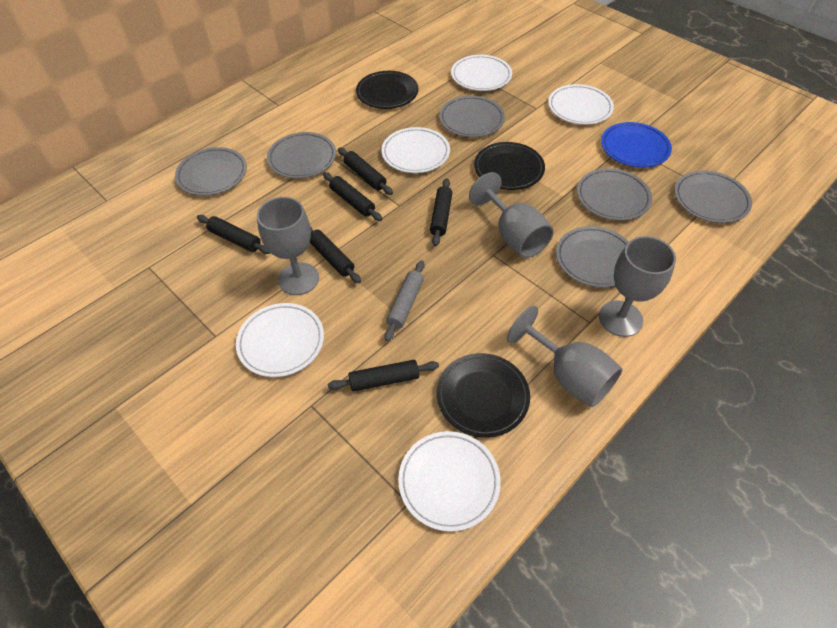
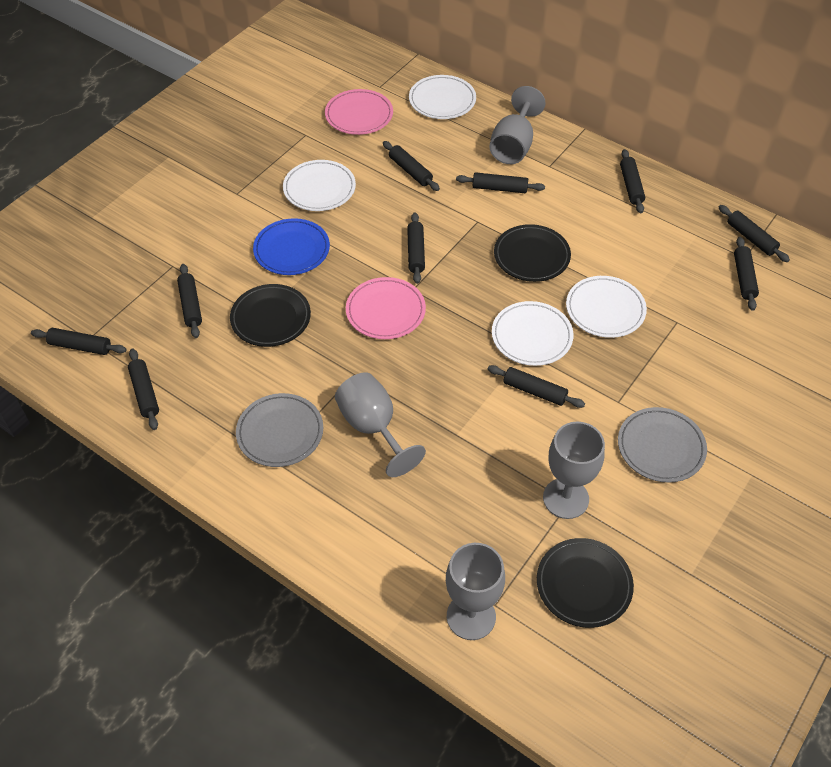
black rolling pin: [197,215,270,254] [310,226,361,283] [323,172,383,221] [328,360,439,391] [338,147,393,195] [430,178,452,246] = 6 -> [31,328,127,355] [128,349,159,430] [177,264,202,338] [383,141,440,191] [407,212,425,284] [456,172,545,193] [488,365,585,408] [620,149,645,213] [719,205,790,262] [734,237,759,311] = 10
grey plate: [175,147,247,196] [267,132,336,179] [439,96,505,137] [556,226,629,288] [577,168,652,221] [674,170,752,223] = 6 -> [236,393,323,467] [618,407,707,483] = 2
grey rolling pin: [385,260,425,341] = 1 -> none = 0
pink plate: none = 0 -> [325,89,393,135] [346,277,426,339] = 2
white plate: [236,303,324,377] [381,127,450,173] [398,431,501,532] [451,55,512,91] [548,84,614,125] = 5 -> [283,160,356,211] [409,75,476,119] [492,301,573,366] [566,276,647,338] = 4

